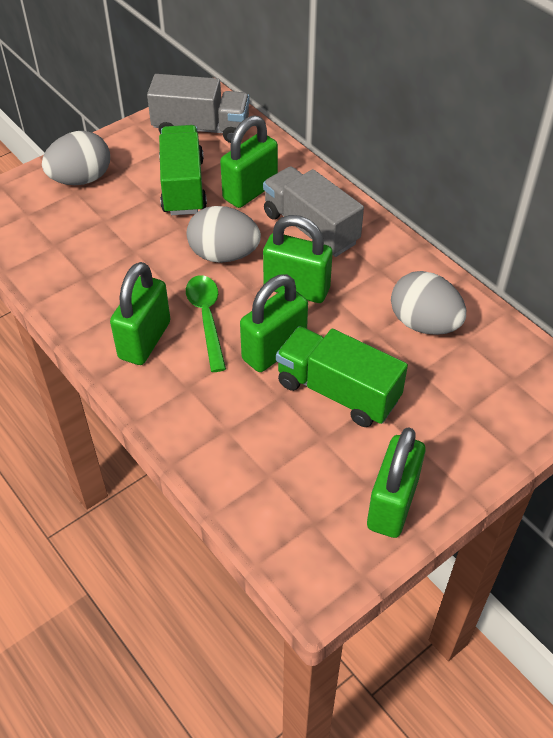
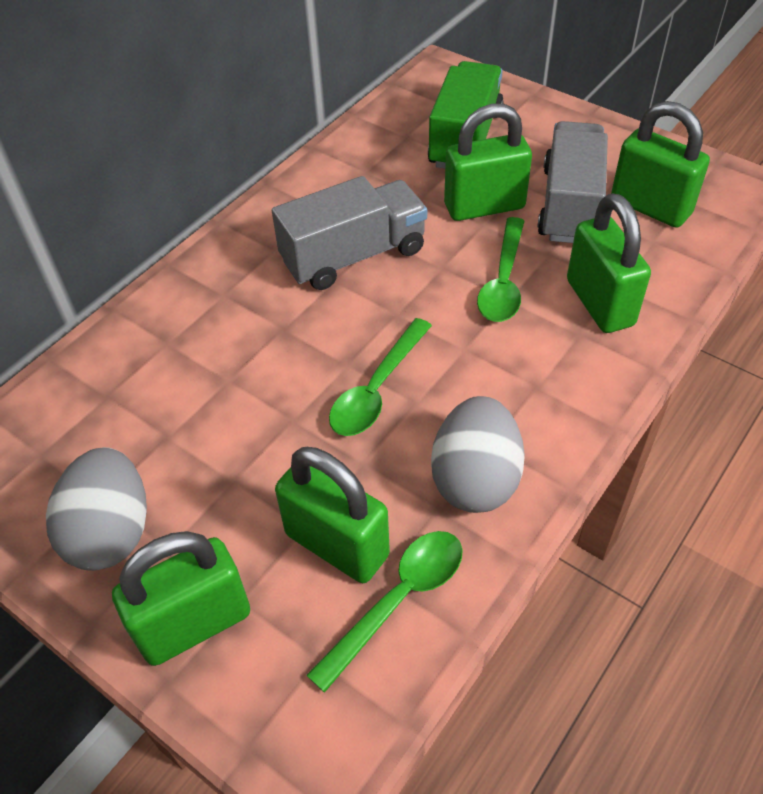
green spoon: [186,275,226,372] = 1 -> [306,531,463,693] [329,318,432,436] [477,217,524,322] = 3
green truck: [159,125,207,215] [276,326,408,427] = 2 -> [428,61,504,169] = 1
grey egg: [42,131,110,185] [187,206,261,263] [391,271,466,335] = 3 -> [46,447,147,571] [431,396,525,513] = 2

